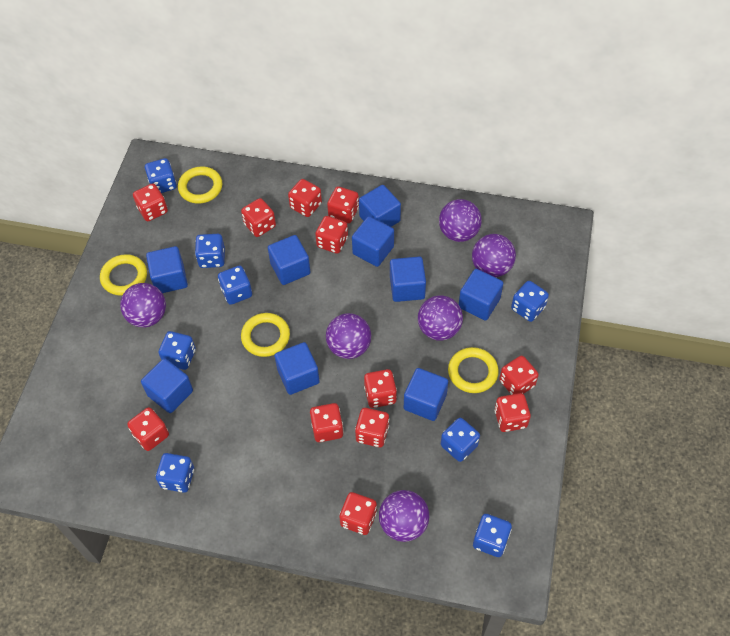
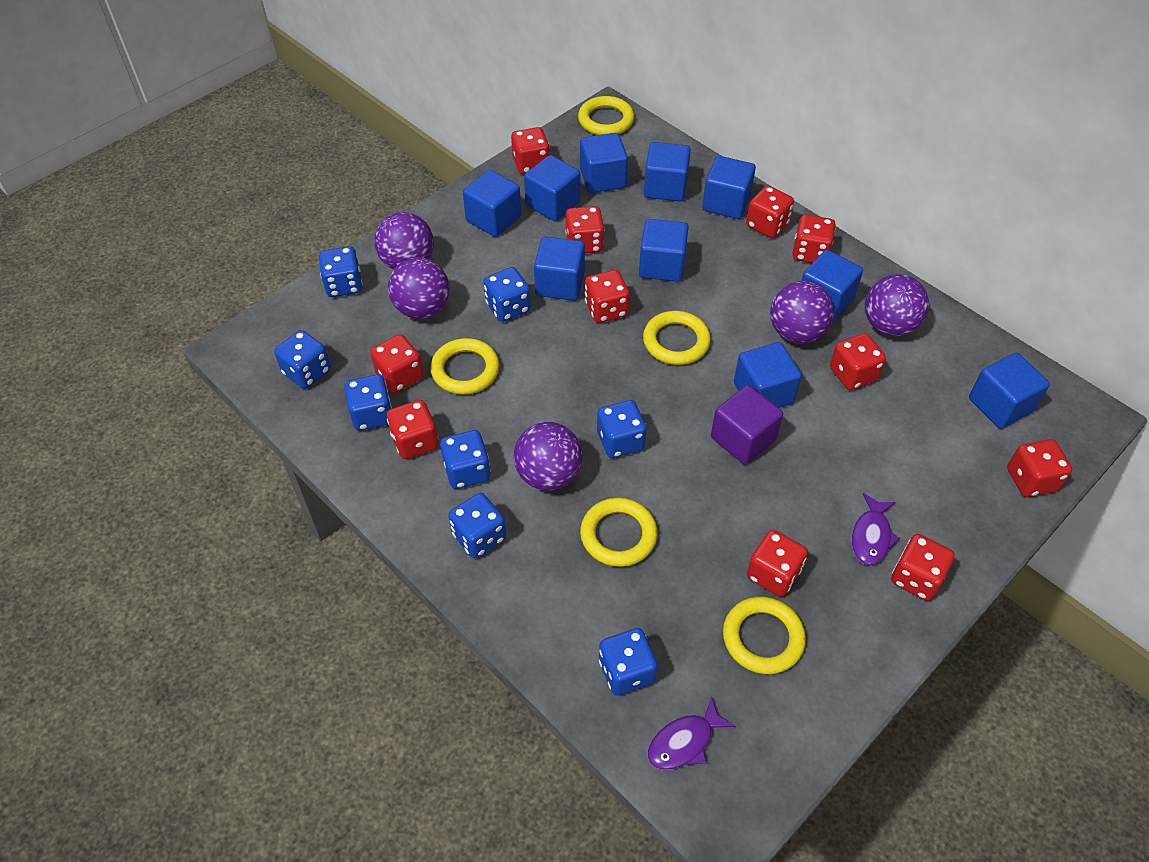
blue cube: [141,358,193,413] [146,246,188,293] [268,235,311,285] [274,342,320,395] [352,216,394,267] [359,185,401,227] [390,257,426,302] [404,368,448,421] [459,269,503,321] = 9 -> [463,170,521,237] [524,155,580,221] [534,236,585,301] [580,133,628,193] [639,219,689,282] [644,142,691,202] [702,156,756,219] [734,342,802,408] [801,250,863,321] [969,353,1050,429] = 10
purple ball: [120,283,166,328] [326,313,371,359] [379,490,429,542] [418,296,463,341] [439,199,482,242] [472,234,516,277] = 6 -> [374,212,434,270] [388,257,449,319] [514,422,582,490] [770,281,834,343] [865,274,929,336] = 5
purple cube: none = 0 -> [711,385,783,465] = 1
purple fish: none = 0 -> [648,696,735,770] [852,493,900,565] = 2
red dice: [127,407,169,451] [133,183,168,221] [241,198,276,237] [288,179,322,217] [310,403,344,442] [315,216,348,254] [327,186,359,223] [339,492,377,535] [355,408,389,447] [364,369,397,408] [495,393,531,432] [499,356,539,395] = 12 -> [370,334,423,393] [387,400,438,459] [511,127,550,174] [565,206,605,253] [585,270,630,323] [746,186,794,238] [747,530,808,597] [792,214,836,263] [830,333,886,390] [891,534,955,601] [1007,439,1072,497] = 11
yellow ring: [100,254,147,296] [178,166,222,204] [241,313,290,357] [448,347,499,393] = 4 -> [431,338,500,395] [578,96,634,135] [580,498,658,567] [643,311,711,365] [723,597,806,674] = 5

